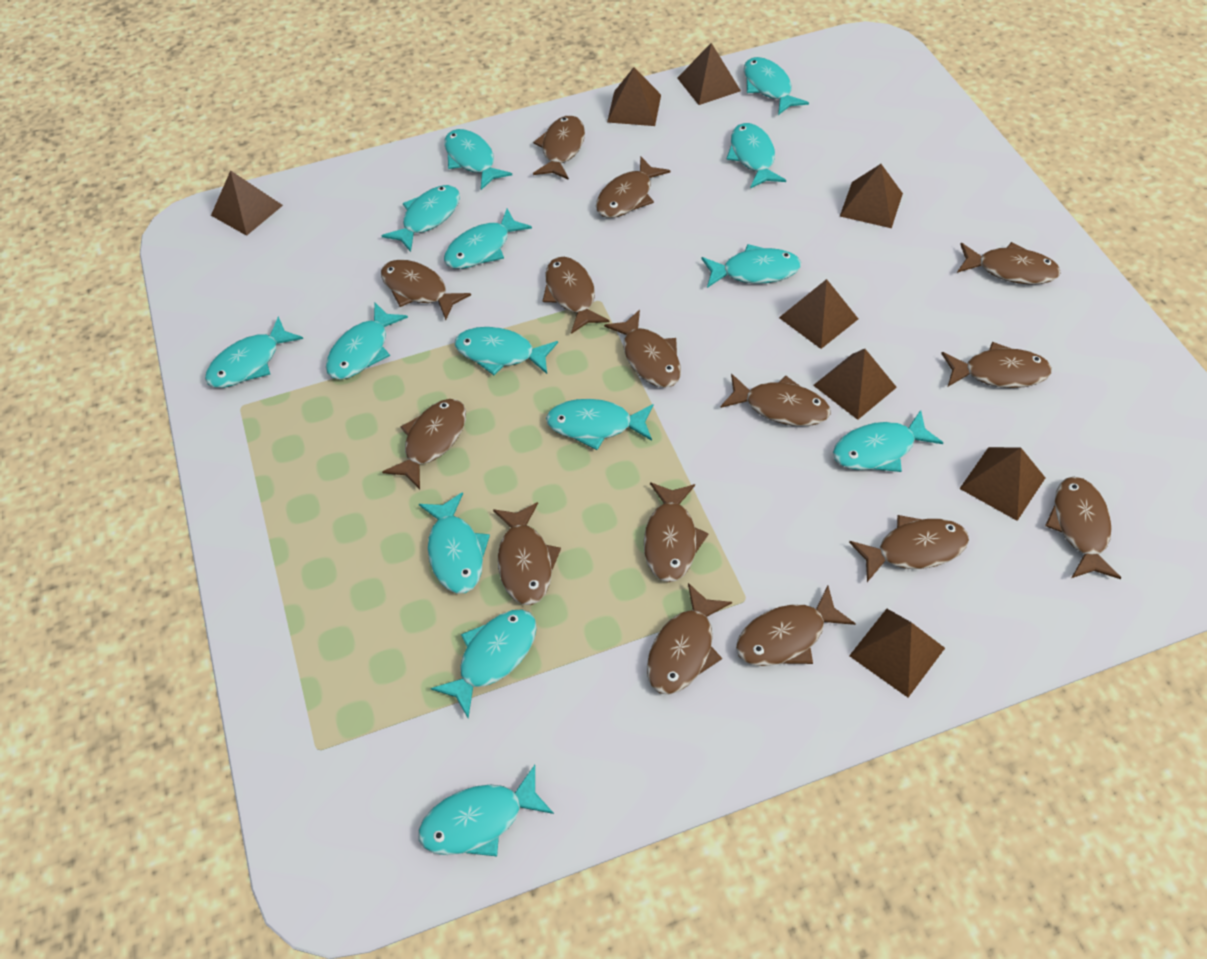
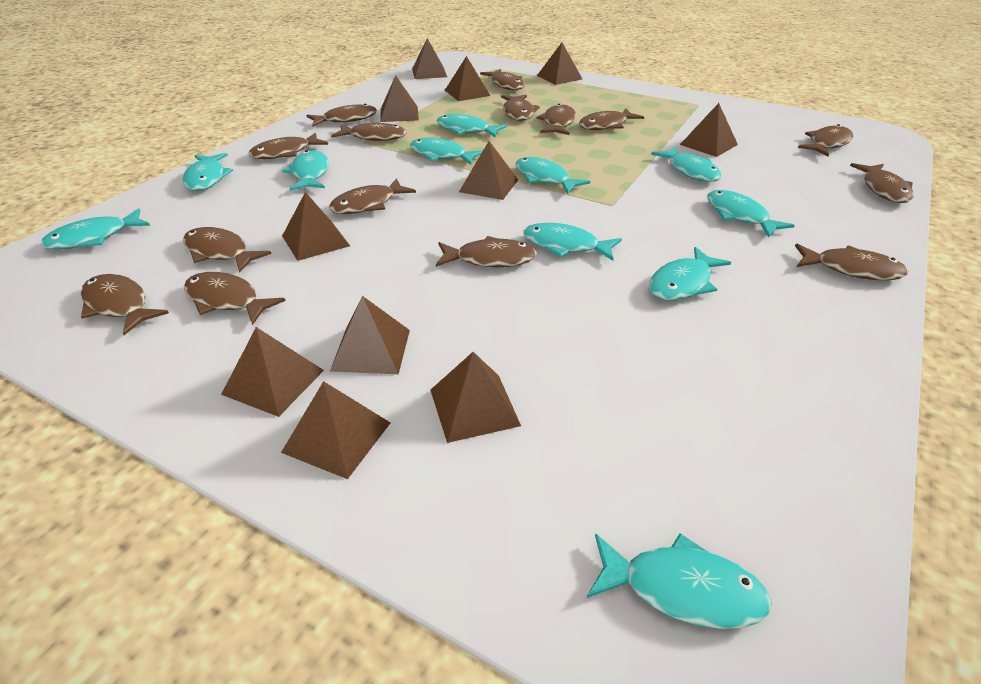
brown pyramid: [211,170,283,236] [607,67,661,126] [677,43,741,105] [779,279,858,349] [813,349,897,420] [840,164,903,228] [849,609,945,697] [959,447,1045,521] = 8 -> [221,327,324,417] [281,381,390,479] [282,192,350,261] [330,296,410,374] [380,75,419,122] [412,38,447,79] [431,352,521,443] [445,56,490,101] [459,141,518,200] [537,43,582,85] [680,103,738,157] = 11
turquoise fish: [205,316,303,388] [326,303,408,379] [381,185,460,252] [418,765,554,856] [419,492,490,594] [431,609,537,718] [444,129,512,190] [444,209,532,269] [455,327,558,375] [546,399,654,450] [701,244,801,288] [726,123,786,188] [744,57,809,115] [833,410,943,472] = 14 -> [40,208,150,249] [182,153,233,191] [282,150,329,191] [410,138,483,165] [436,114,507,138] [516,157,590,194] [523,223,622,261] [587,533,772,629] [649,247,731,300] [651,146,722,182] [707,190,795,238] = 11

